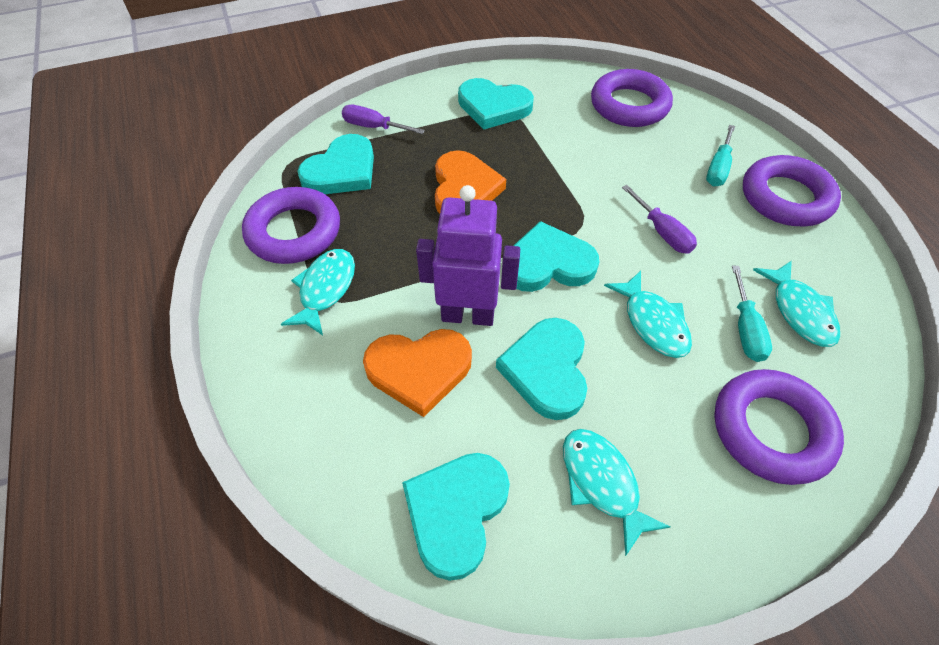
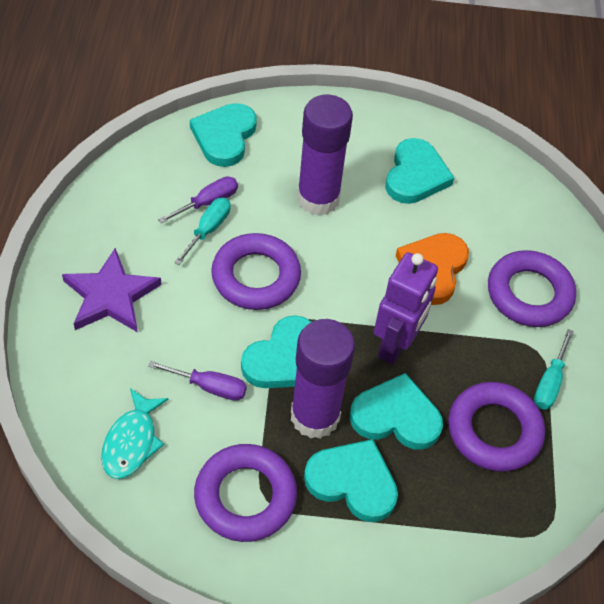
orange heart: [363,329,472,417] [435,150,506,214] = 2 -> [395,233,469,305] = 1
purple glue stick: none = 0 -> [291,319,355,439] [297,95,353,216] = 2
purple star: none = 0 -> [62,248,162,332] = 1
turquoise fish: [281,249,355,335] [563,429,670,556] [604,271,692,358] [753,260,840,347] = 4 -> [101,388,168,479] = 1

